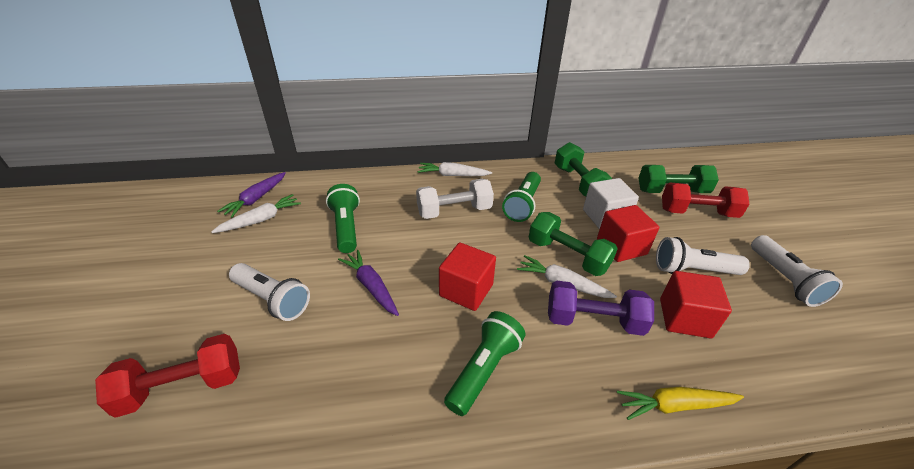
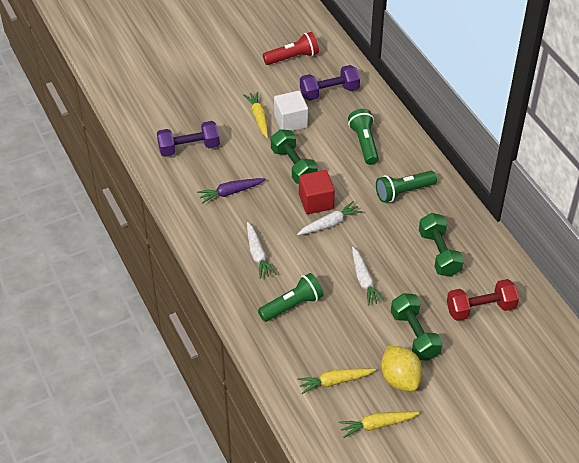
purple carrot: [217,172,286,218] [338,250,399,316] = 2 -> [197,178,266,204] = 1
purple dumbbell: [548,280,654,336] = 1 -> [157,121,220,157] [300,65,360,101] = 2
red cube: [439,243,496,311] [597,205,659,262] [660,271,732,338] = 3 -> [299,170,335,214] = 1
red dumbbell: [95,334,240,418] [662,183,749,218] = 2 -> [447,279,519,321] = 1
red flashlight: none = 0 -> [263,32,319,65] = 1
white dumbbell: [416,179,494,219] = 1 -> none = 0
white flashlight: [229,263,310,321] [656,237,750,275] [751,235,843,307] = 3 -> none = 0
yellow carrot: [617,387,744,420] = 1 -> [243,91,268,139] [297,368,376,394] [338,412,419,438] = 3
yellow lemon: none = 0 -> [381,346,423,391] = 1

